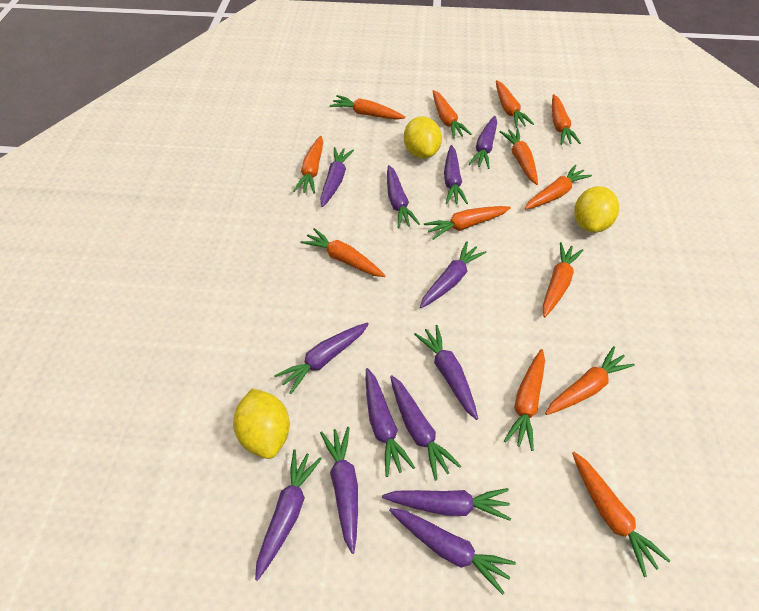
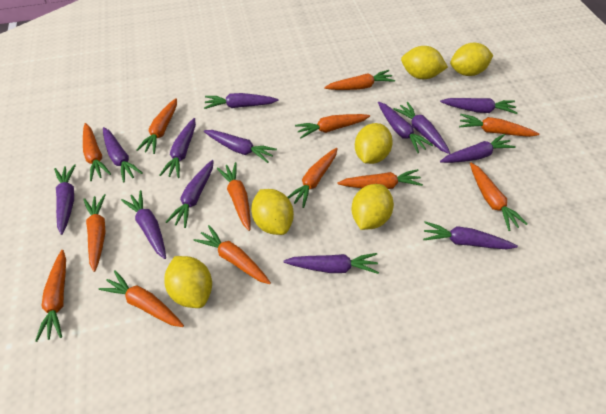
yellow lemon: [233,388,290,459] [404,117,442,159] [574,186,619,233] = 3 -> [164,256,212,308] [251,189,294,235] [351,184,394,230] [355,123,393,164] [401,46,448,79] [450,43,493,76] = 6

